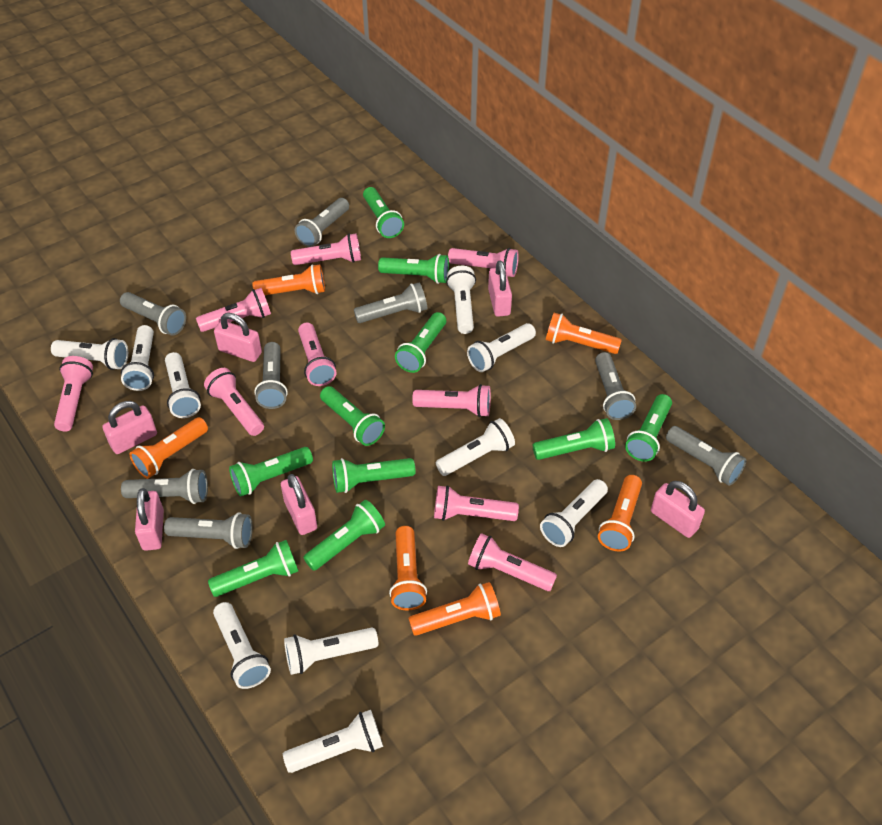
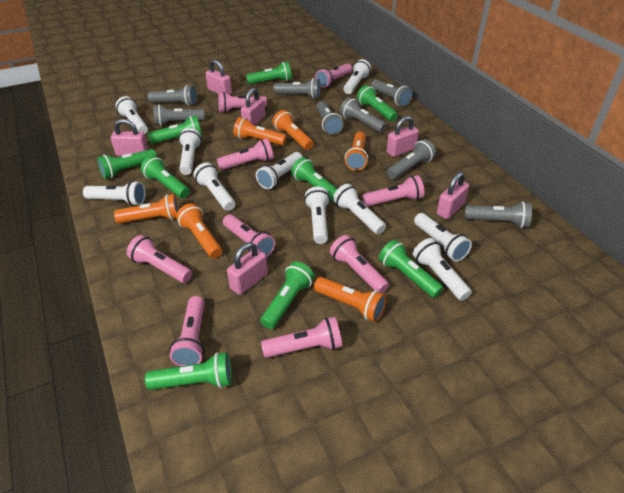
green flashlight: [208,540,298,597] [229,447,313,497] [303,500,385,571] [320,386,385,446] [332,458,415,493] [363,187,404,238] [378,254,449,284] [395,312,446,373] [533,418,615,460] [625,394,672,462] = 10 -> [97,149,157,179] [141,156,189,198] [145,352,232,390] [148,115,202,144] [246,62,292,84] [260,262,314,329] [291,157,337,202] [357,85,398,121] [379,240,443,298] = 9

